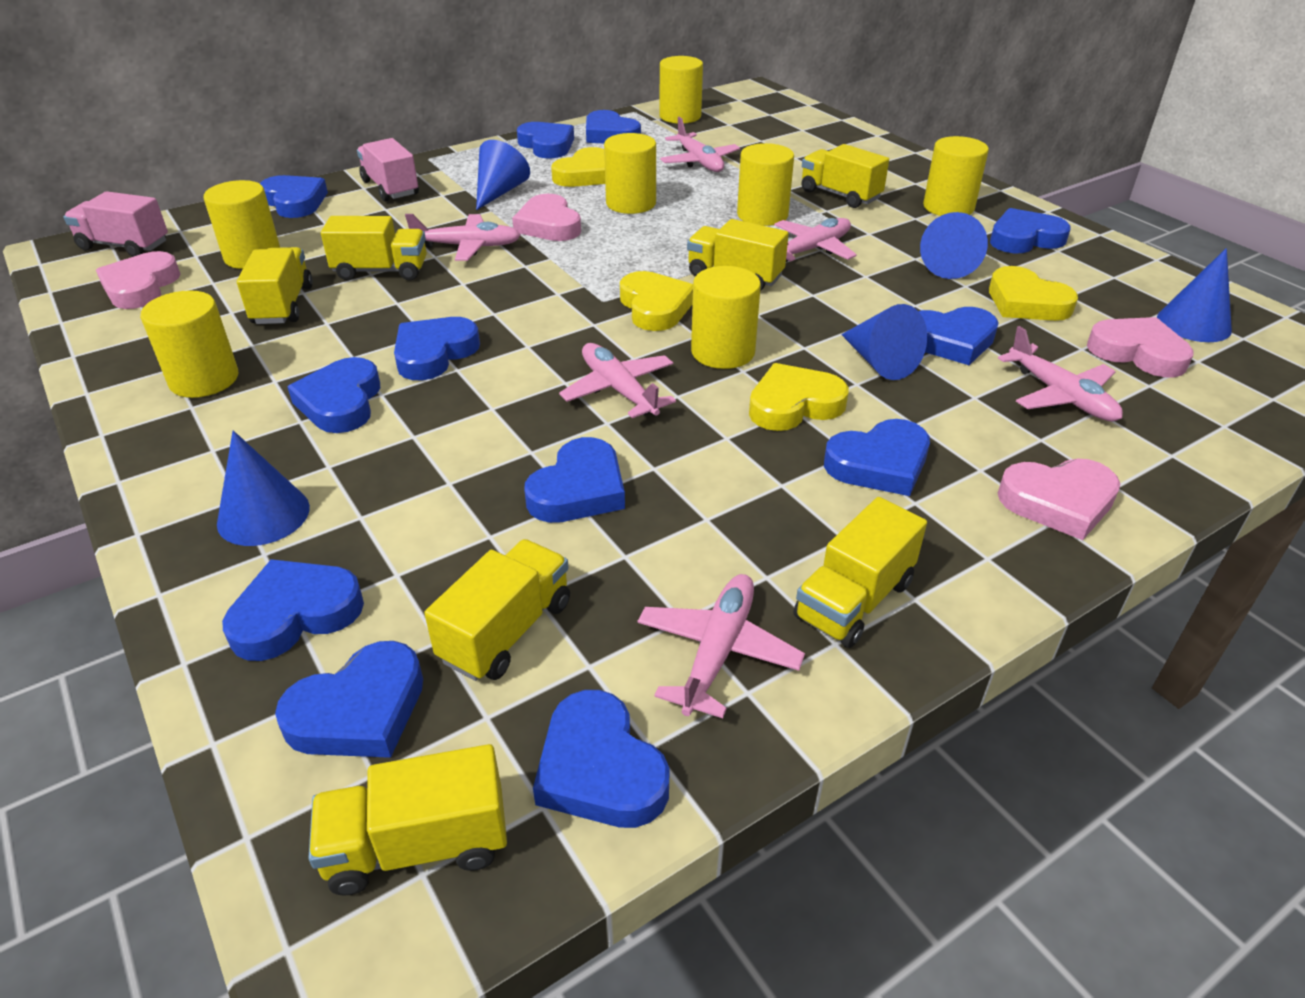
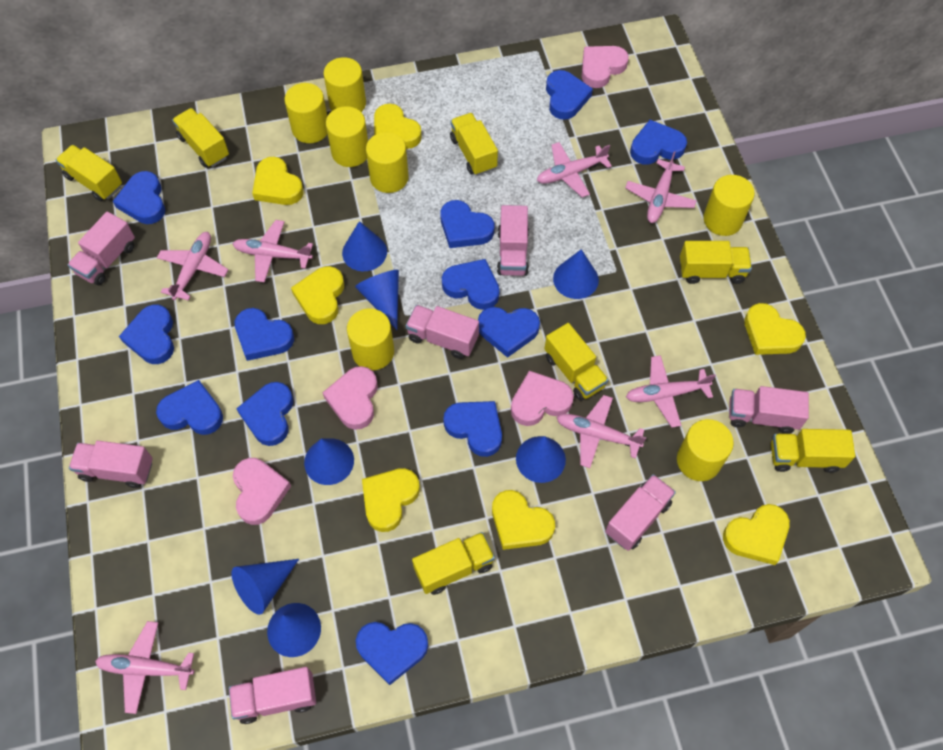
blue cone: [217,430,310,546] [476,140,530,210] [841,304,927,380] [920,212,988,279] [1157,248,1232,342] = 5 -> [232,559,299,615] [267,603,321,657] [304,439,354,485] [342,221,387,271] [355,270,399,330] [516,436,566,483] [553,249,599,299] = 7
pink plane: [405,214,520,261] [559,343,676,418] [638,574,805,718] [660,117,740,172] [774,218,857,262] [998,326,1123,422] = 6 -> [95,621,195,714] [157,232,228,301] [233,220,313,283] [537,142,612,197] [556,395,646,468] [625,151,697,223] [626,355,716,428] = 7
pink truck: [63,191,168,257] [357,138,419,201] = 2 -> [68,212,135,285] [69,441,153,488] [229,667,316,724] [406,305,479,359] [497,205,529,276] [605,474,676,551] [729,386,809,434] = 7
yellow heart: [551,147,605,187] [620,271,693,331] [749,363,849,431] [989,266,1078,321] = 4 -> [252,157,304,205] [291,266,344,324] [362,468,420,532] [374,104,422,149] [492,490,555,550] [723,504,790,565] [744,303,806,355] = 7

